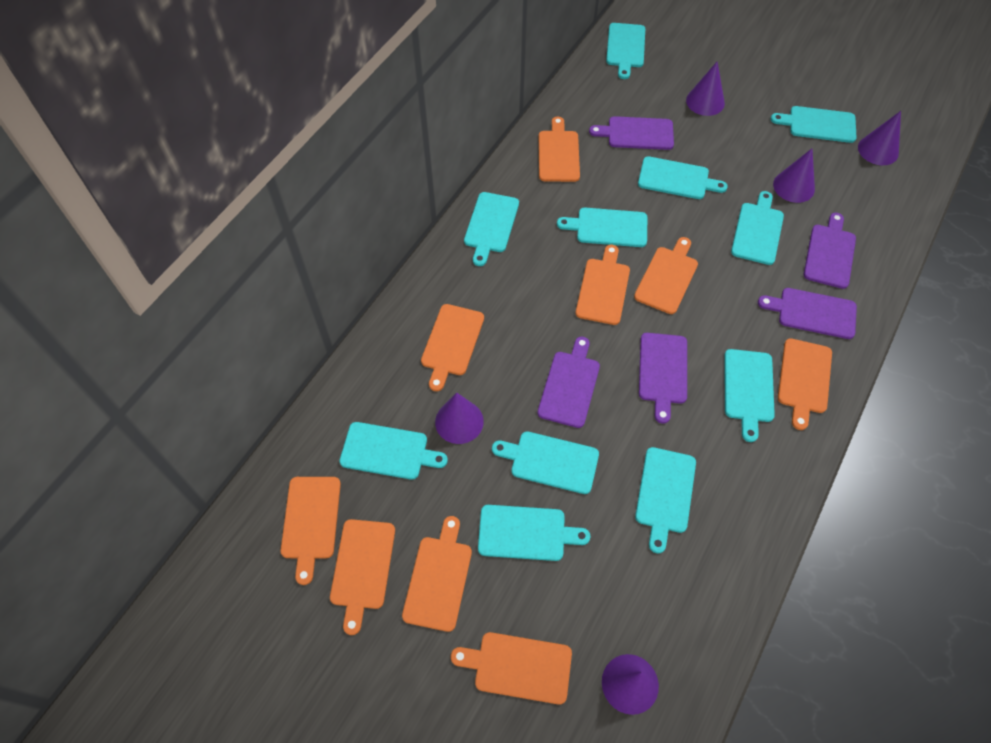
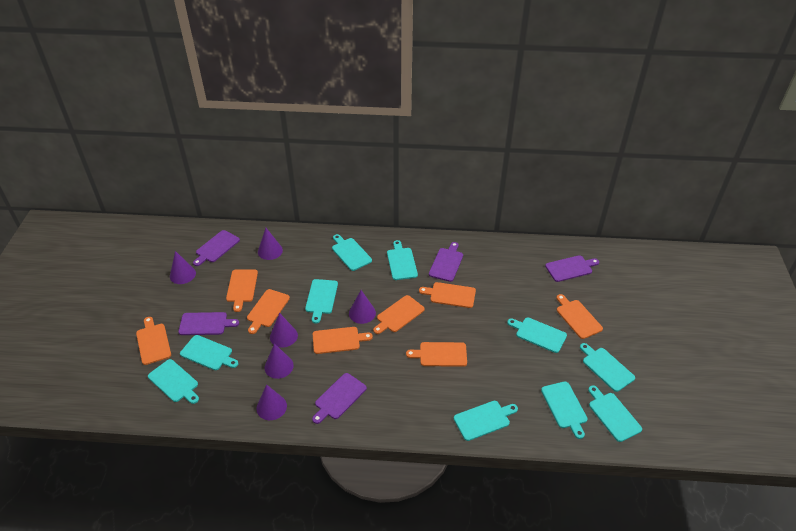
orange cutting board: [280,477,341,585] [330,519,395,635] [402,516,472,632] [421,304,484,391] [451,632,572,705] [539,117,580,182] [576,245,630,325] [634,237,698,314] [778,338,832,430] = 9 -> [136,317,171,365] [226,269,258,312] [247,289,290,334] [313,327,373,354] [373,295,425,334] [406,342,467,367] [419,282,476,308] [556,294,603,339] = 8
purple cone: [435,393,484,444] [602,654,659,715] [686,62,725,116] [773,149,815,203] [858,111,901,165] = 5 -> [170,251,196,284] [256,384,287,420] [258,228,283,260] [264,343,294,379] [270,313,298,347] [349,290,376,324] = 6
turquoise cutting board: [339,422,448,480] [464,192,519,266] [478,505,590,561] [492,431,599,494] [557,208,647,247] [606,23,645,79] [635,447,696,553] [638,156,728,199] [724,349,775,442] [731,191,784,265] [771,106,857,143] = 11 -> [148,359,199,404] [180,335,238,370] [305,279,338,324] [332,234,372,271] [387,240,418,280] [454,401,518,441] [507,317,567,353] [541,381,588,439] [580,343,635,392] [588,385,642,442] = 10

